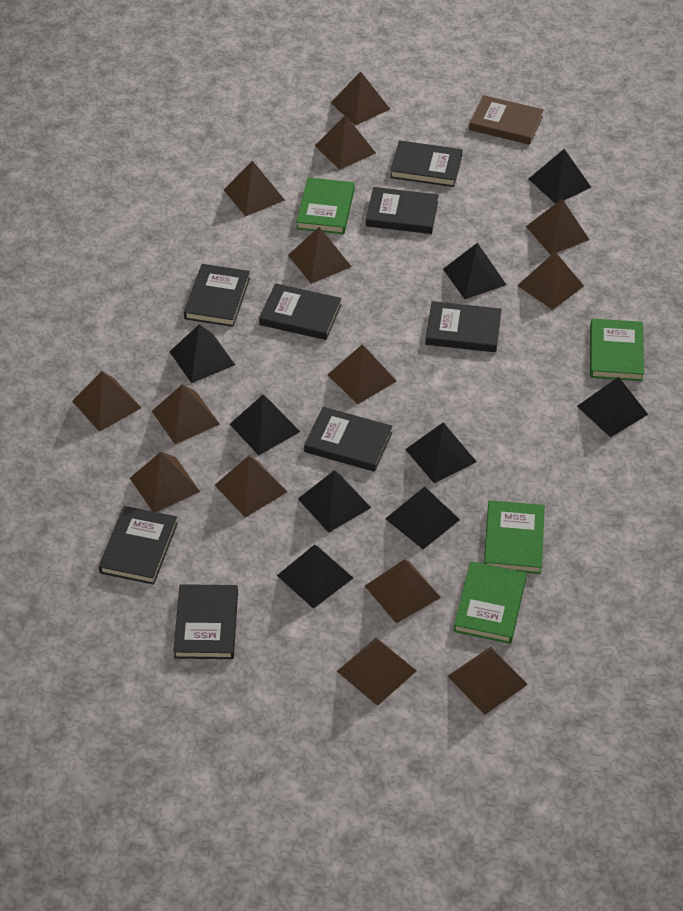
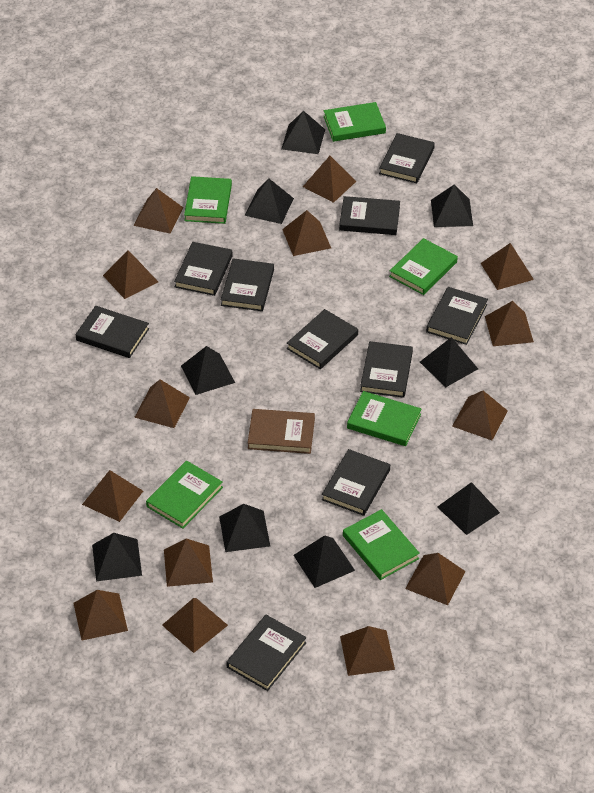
black book: [99,506,178,585] [173,584,238,659] [184,264,250,327] [259,283,341,340] [304,407,393,472] [366,187,439,234] [390,140,462,187] [425,301,501,352] = 8 -> [75,306,149,358] [174,242,232,296] [221,258,274,311] [226,615,307,691] [287,309,358,369] [322,449,390,516] [339,196,400,235] [360,341,413,398] [379,133,435,183] [426,287,488,345] = 10
green book: [296,177,355,234] [453,561,527,644] [484,500,545,574] [590,318,644,381] = 4 -> [146,460,223,529] [184,176,232,224] [323,102,386,142] [343,509,420,580] [347,391,421,446] [389,238,458,295] = 6

